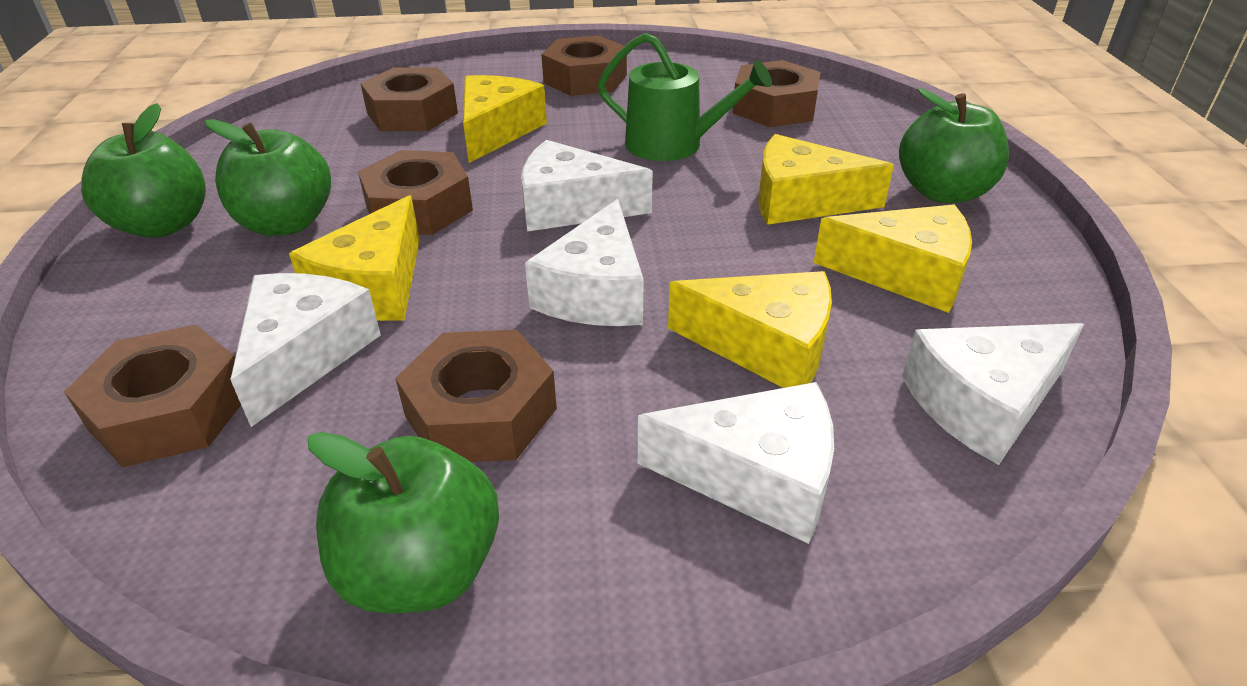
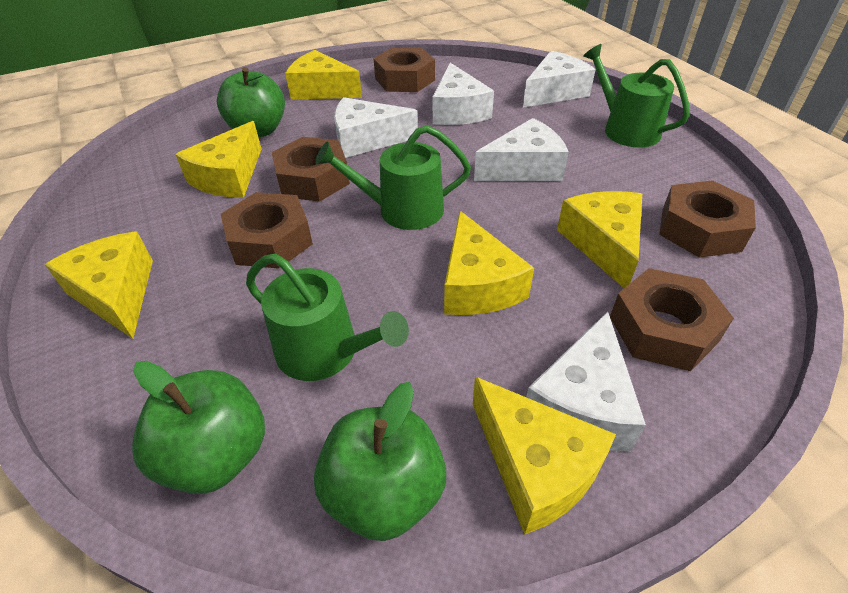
brown nut: [64,325,241,467] [358,150,473,235] [360,68,458,131] [395,330,557,462] [541,35,627,96] [733,60,820,127] = 6 -> [221,192,313,269] [272,137,350,202] [373,47,435,92] [610,268,734,371] [659,180,756,258] = 5
green apple: [81,103,206,238] [205,119,331,236] [307,432,499,613] [899,88,1009,203] = 4 -> [132,361,265,494] [217,67,285,137] [314,382,446,541] = 3
green watering can: [598,33,772,161] = 1 -> [246,254,409,381] [315,125,471,230] [583,44,690,147] = 3
yellow cheese: [289,195,420,321] [463,75,547,163] [668,271,832,388] [758,134,894,225] [814,204,972,313] = 5 -> [45,231,153,339] [175,121,262,198] [285,50,362,100] [444,211,534,315] [473,377,616,535] [557,191,642,288] = 6

